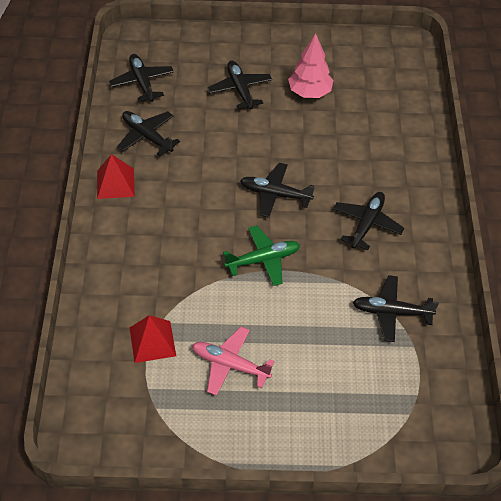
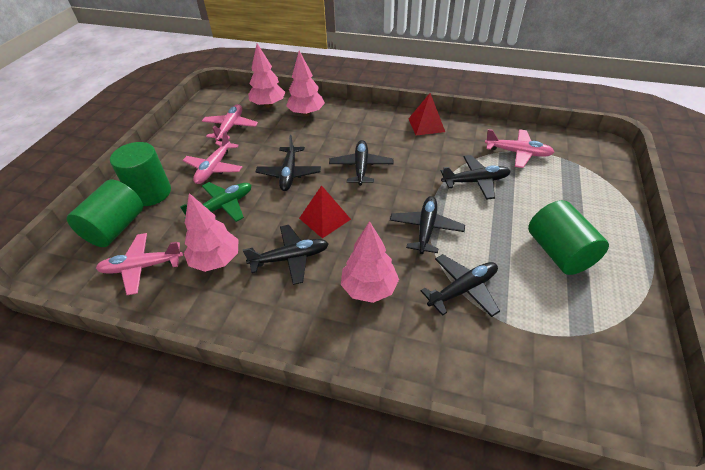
green cylinder: none = 0 -> [67,180,143,247] [110,142,171,206] [528,200,609,275] = 3
pink plane: [192,327,275,396] = 1 -> [96,233,183,295] [182,131,242,184] [202,104,258,141] [485,129,554,168] = 4
pink tree: [288,33,333,98] = 1 -> [184,193,239,272] [248,44,285,107] [286,51,325,116] [341,221,399,303] = 4

